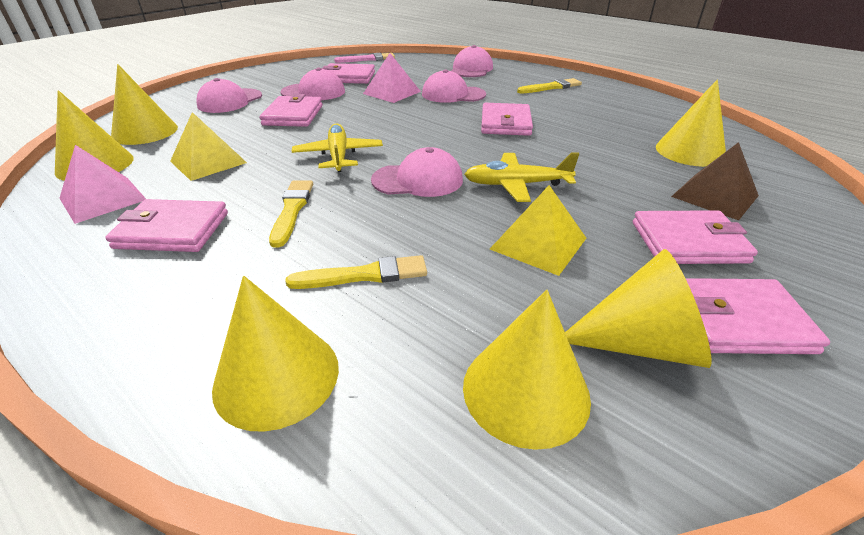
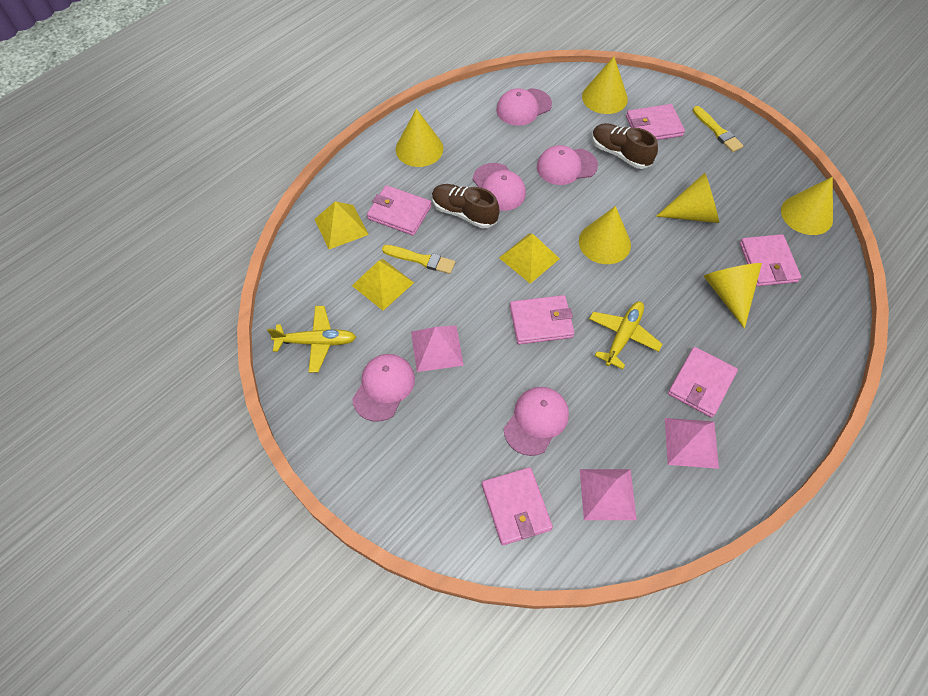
brown pyramid: [671,142,759,220] = 1 -> none = 0
brown shoe: none = 0 -> [432,184,500,229] [592,123,658,169] = 2
pink brush: [334,53,395,63] = 1 -> none = 0
pink pyramid: [59,145,146,224] [363,53,421,103] = 2 -> [411,325,464,372] [580,469,637,520] [665,418,719,469] = 3
yellow brush: [269,180,313,248] [285,255,427,289] [517,78,582,93] = 3 -> [382,245,455,274] [693,106,743,152] = 2
yellow pyramid: [170,112,247,181] [490,185,586,276] = 2 -> [314,201,369,249] [352,259,414,311] [499,234,560,284] = 3

